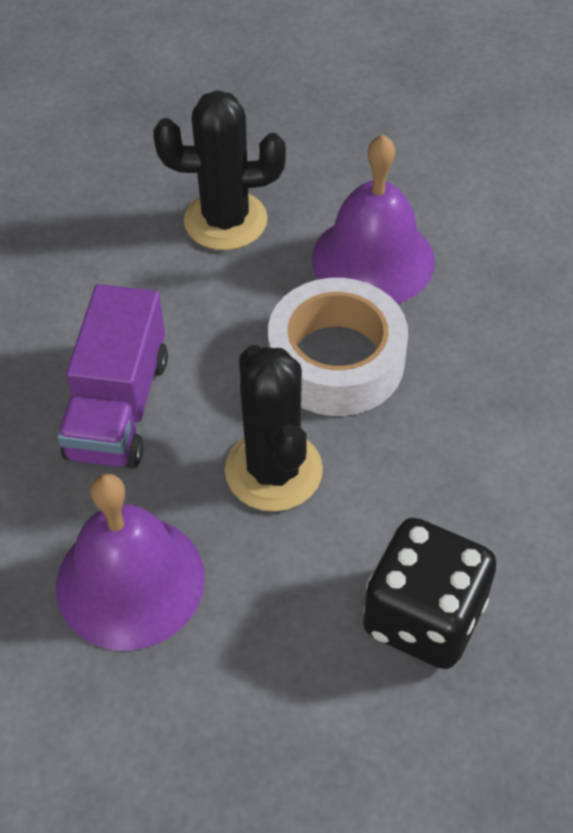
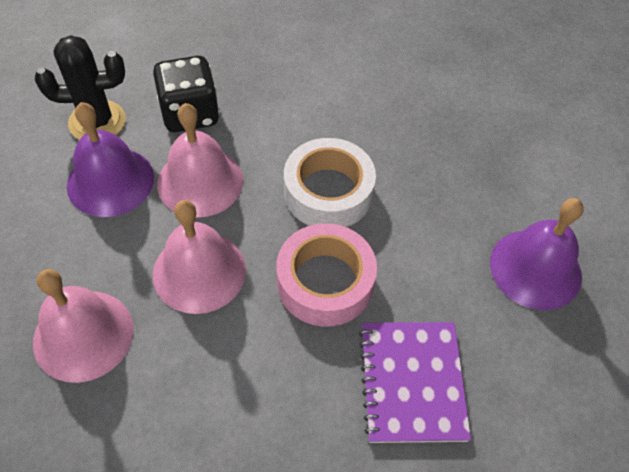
black cactus: [153,90,286,250] [225,345,323,512] = 2 -> [35,35,126,140] = 1
pink bell: none = 0 -> [33,269,134,383] [153,200,246,314] [157,103,243,218] = 3
pink tape: none = 0 -> [277,223,377,327] = 1
purple notebook: none = 0 -> [359,322,471,443] = 1
purple truck: [57,284,168,468] = 1 -> none = 0

